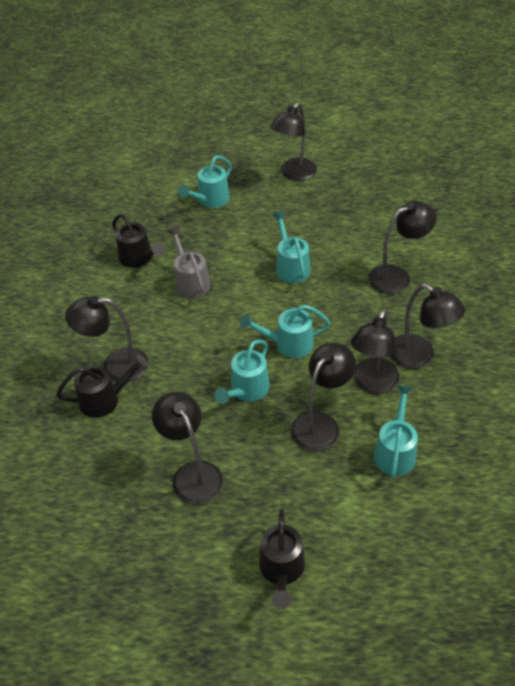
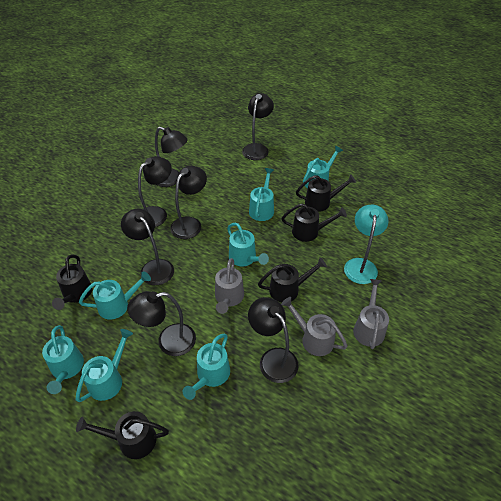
black watering can: [56,354,148,418] [112,214,165,268] [259,508,305,609] = 3 -> [52,255,92,310] [76,411,169,459] [258,257,327,303] [282,203,347,242] [296,174,356,212] = 5
grey watering can: [167,227,210,298] = 1 -> [215,258,244,314] [281,297,348,356] [353,279,389,349] = 3
turquoise lamp: none = 0 -> [344,205,388,284] = 1
turquoise watering can: [179,155,232,208] [214,340,270,404] [240,305,330,358] [273,211,310,283] [374,385,418,478] = 5 -> [42,325,84,394] [76,329,133,402] [79,271,151,320] [183,333,230,400] [227,223,269,266] [249,168,274,221] [303,146,343,189] = 7

